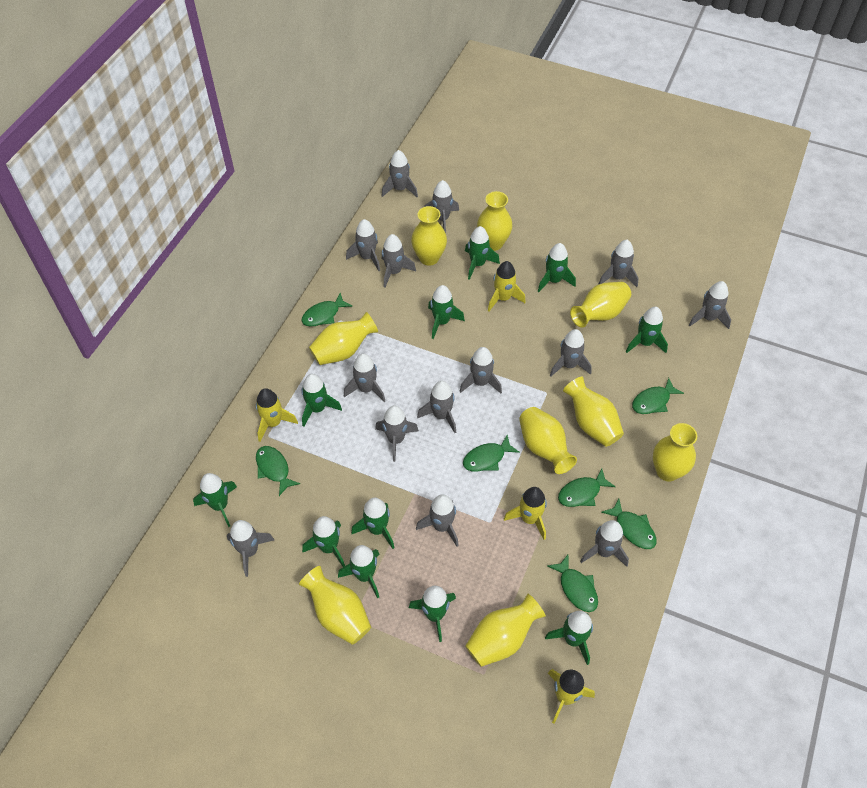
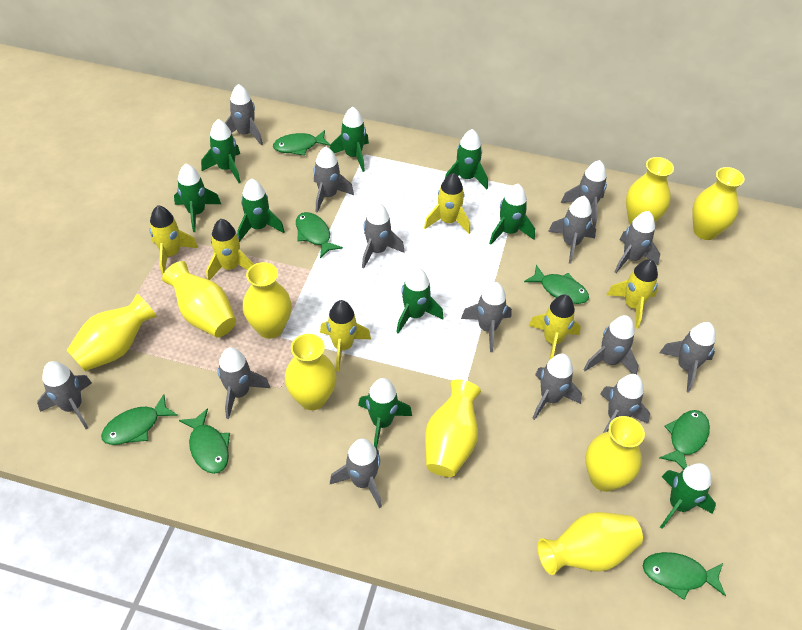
green rocket: [193,473,237,527] [301,374,342,427] [302,516,345,567] [338,545,379,598] [351,497,395,549] [409,586,456,642] [428,285,465,339] [465,226,500,280] [538,243,576,292] [545,611,593,665] [626,307,668,353] = 11 -> [174,164,221,232] [201,119,241,183] [238,179,285,242] [330,107,369,172] [358,378,412,449] [396,268,443,334] [445,129,488,189] [489,184,535,245] [660,463,716,529] = 9
yellow rocket: [256,388,298,442] [488,261,525,311] [504,487,547,540] [548,669,595,724] = 4 -> [149,205,198,275] [206,219,254,280] [320,300,371,371] [424,173,470,234] [529,294,581,360] [607,259,658,329] = 6

